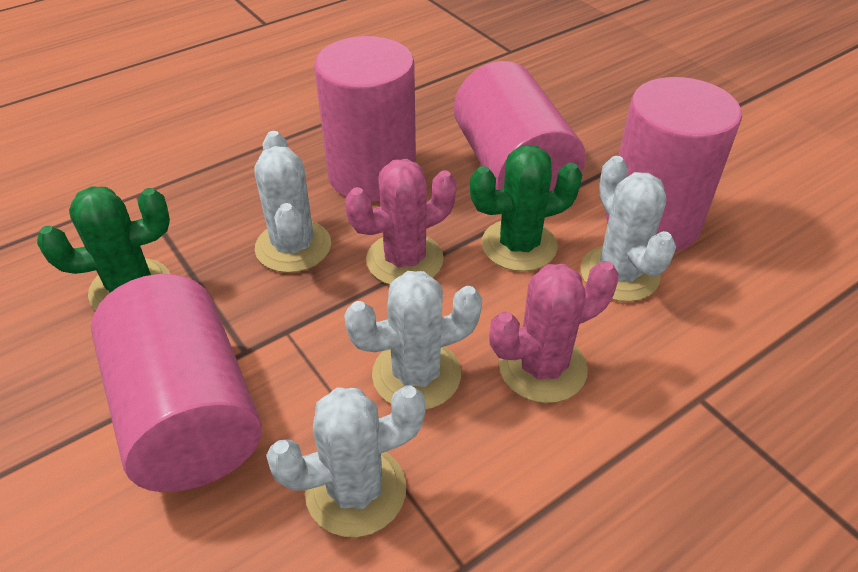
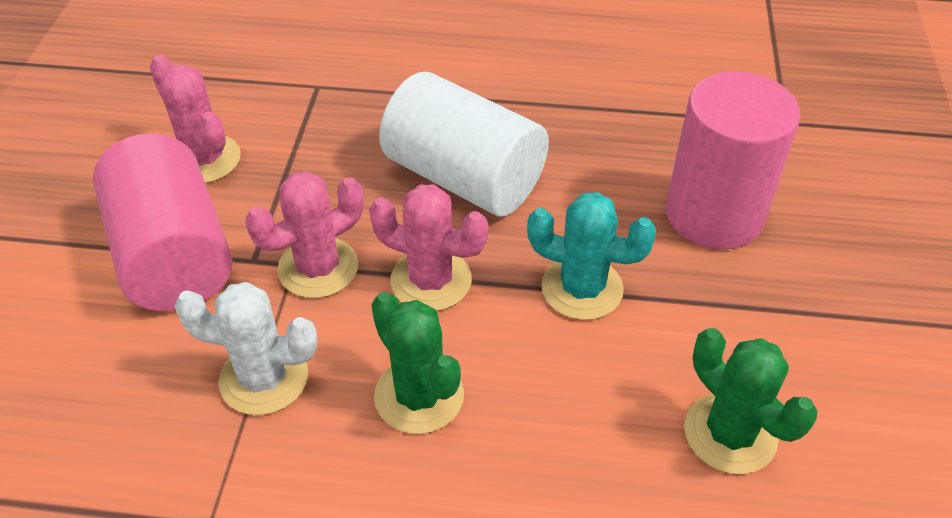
pink cactus: [345,159,457,285] [489,261,618,403] = 2 -> [150,55,241,183] [245,171,363,298] [369,184,489,311] = 3
pink cylinder: [91,274,262,492] [314,36,416,202] [454,61,585,192] [606,77,742,251] = 4 -> [93,133,233,311] [666,71,801,250] = 2
turquoise cactus: none = 0 -> [527,192,657,320] = 1
white cactus: [254,131,331,273] [266,385,426,537] [344,271,482,410] [580,156,676,302] = 4 -> [174,282,318,415] = 1
white cylinder: none = 0 -> [379,72,549,217] = 1

